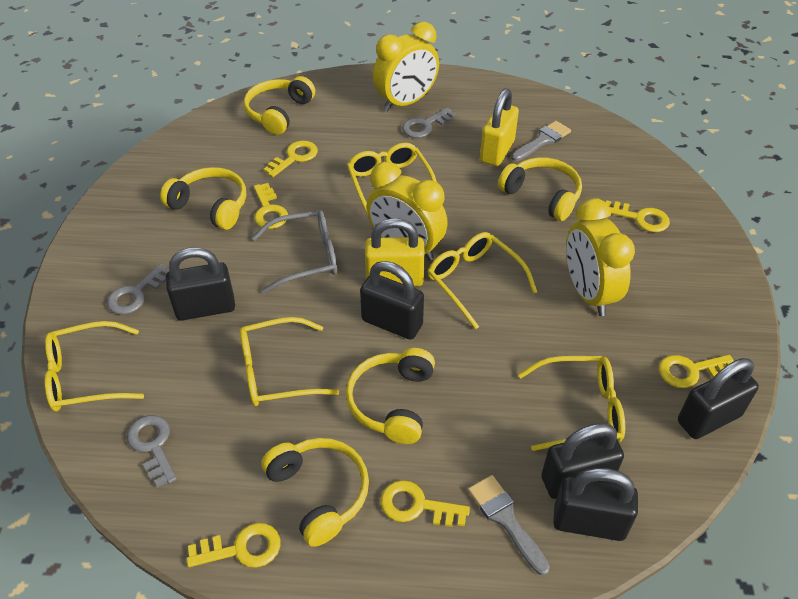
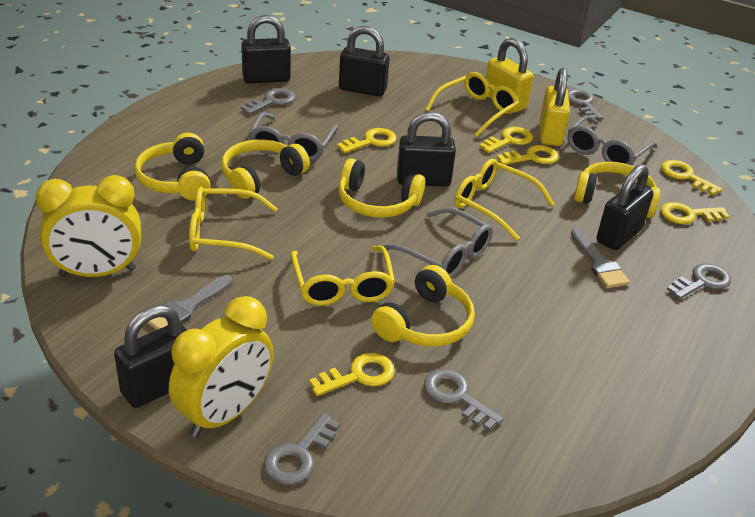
grey glasses: [252,210,337,293] = 1 -> [249,112,338,161] [380,207,493,278] [567,115,657,166] = 3
grey key: [107,264,169,315] [127,415,177,488] [402,108,456,138] = 3 -> [241,88,295,115] [264,413,340,485] [424,369,503,431] [568,89,603,120] [667,263,731,300] = 5
yellow clock: [367,162,448,261] [373,21,439,111] [566,198,635,316] = 3 -> [36,175,141,277] [169,296,274,437] = 2
yellow glasses: [44,321,144,411] [240,317,339,406] [347,143,437,215] [427,232,537,329] [518,356,625,451] = 5 -> [189,187,278,260] [291,246,395,306] [425,72,519,138] [454,159,555,241] = 4

